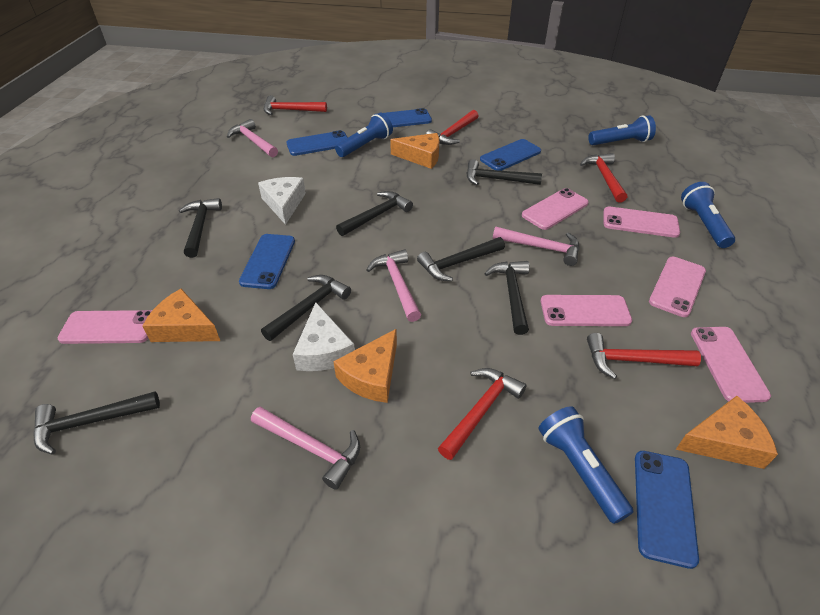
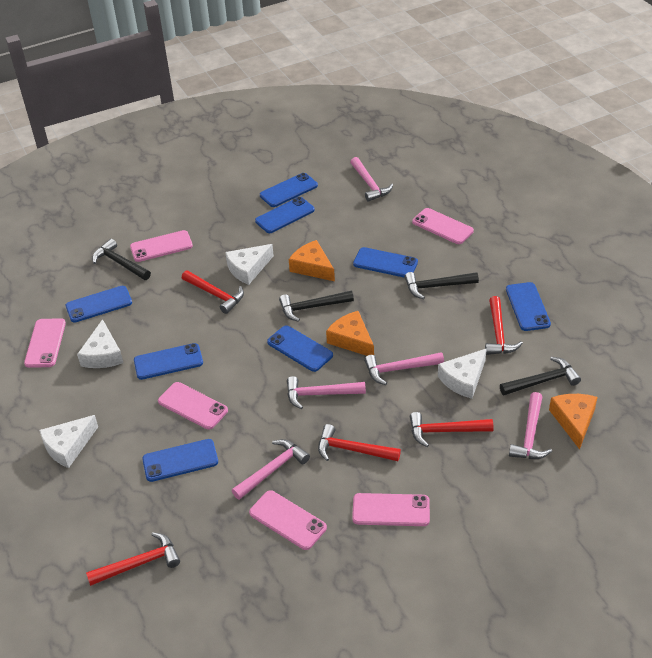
black hammer: [33,391,160,455] [179,198,222,258] [261,275,351,341] [336,191,413,236] [417,237,505,281] [467,159,542,185] [484,261,530,335] = 7 -> [92,239,151,280] [279,291,354,322] [405,272,479,299] [500,357,581,395] = 4
blue flashlight: [335,113,393,157] [539,406,634,524] [588,115,656,145] [681,182,735,248] = 4 -> none = 0
blue phone: [239,234,295,289] [286,130,348,156] [374,108,432,127] [480,139,541,171] [635,451,699,569] = 5 -> [66,286,132,323] [134,343,203,380] [142,439,218,482] [255,197,315,233] [260,173,318,207] [267,326,333,372] [353,247,418,278] [506,282,551,331] = 8
orange cheese: [142,289,220,342] [333,329,397,403] [390,133,439,169] [676,396,778,469] = 4 -> [289,240,335,281] [326,311,374,356] [549,394,598,449] = 3
pink hammer: [227,119,278,157] [251,407,360,489] [367,249,421,322] [493,227,580,266] = 4 -> [232,439,310,500] [287,376,366,409] [350,157,393,202] [364,352,444,385] [509,392,552,459] = 5
white cheese: [258,177,306,225] [293,303,355,371] = 2 -> [39,415,98,468] [77,319,123,368] [225,244,274,285] [438,348,487,399] = 4

